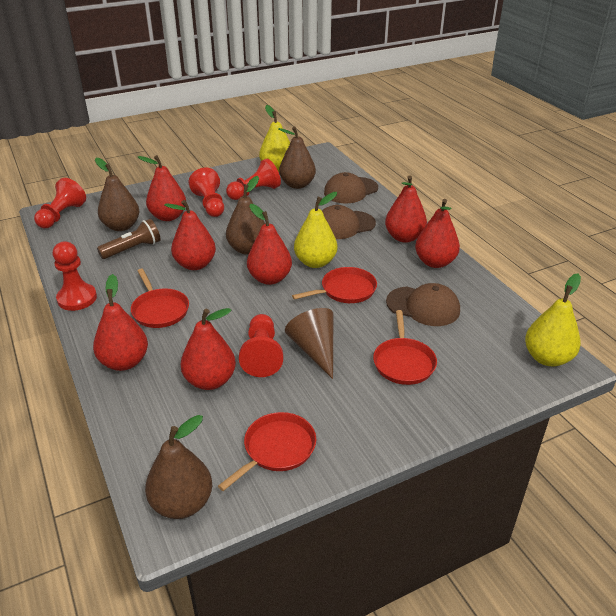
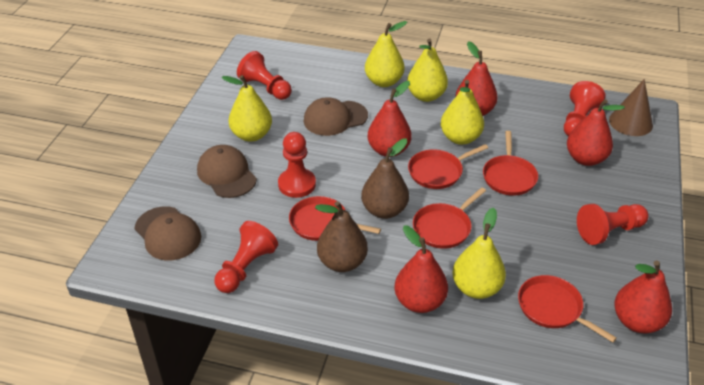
brown flashlight: [97,219,160,259] = 1 -> none = 0
brown pear: [95,158,139,231] [145,415,212,519] [226,176,265,255] [278,126,316,189] = 4 -> [315,201,368,272] [361,139,409,219] = 2
red pan: [131,269,189,328] [218,412,316,491] [292,267,377,303] [373,310,437,385] = 4 -> [289,196,381,241] [408,144,488,189] [413,187,486,249] [483,131,538,196] [518,275,617,343] = 5
red pear: [93,274,148,371] [138,155,186,221] [164,200,216,270] [180,308,236,390] [247,204,292,285] [385,175,427,243] [415,199,460,268] = 7 -> [367,81,411,157] [395,226,448,313] [455,41,498,116] [567,99,625,166] [614,261,672,334] = 5
yellow pear: [259,105,290,172] [294,192,337,268] [525,274,581,367] = 3 -> [221,75,272,142] [365,21,407,87] [407,38,448,102] [441,80,484,145] [452,207,506,299] = 5

